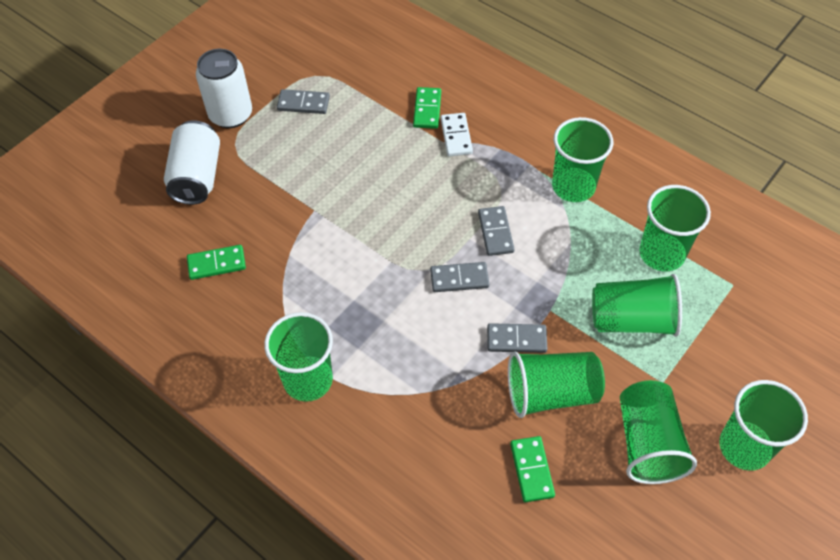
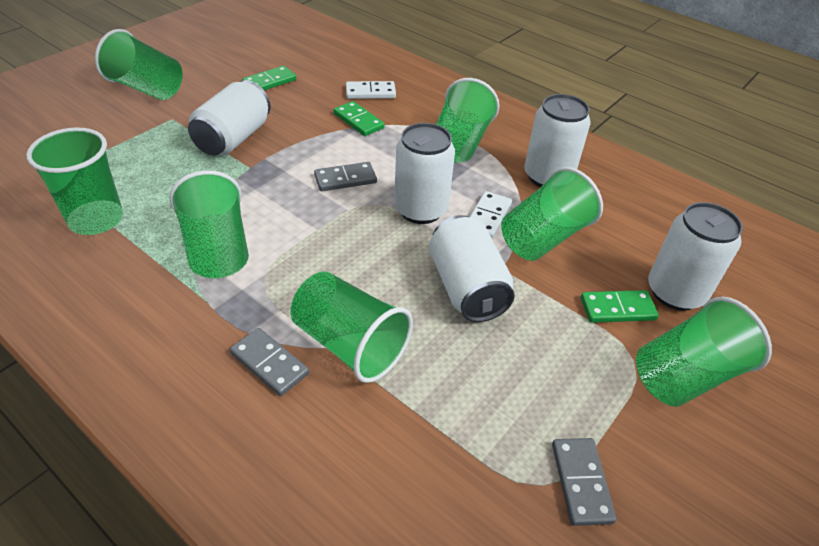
grey domino: [277,89,330,114] [430,262,489,292] [478,206,514,256] [487,323,547,353] = 4 -> [230,328,309,396] [314,162,377,191] [552,438,617,526] = 3
white can: [164,120,220,205] [196,49,252,128] = 2 -> [188,80,271,156] [394,123,455,224] [429,215,515,322] [524,94,590,187] [648,202,743,311] = 5
white domino: [441,113,473,156] = 1 -> [346,81,396,99] [470,191,512,239] = 2

